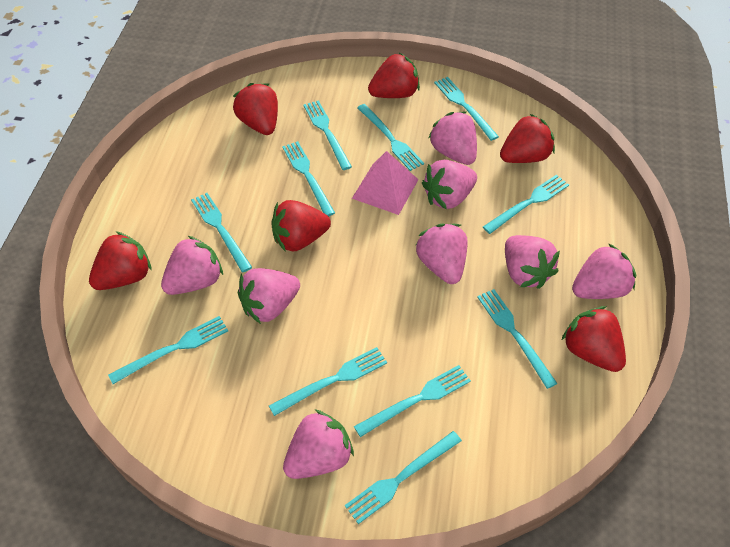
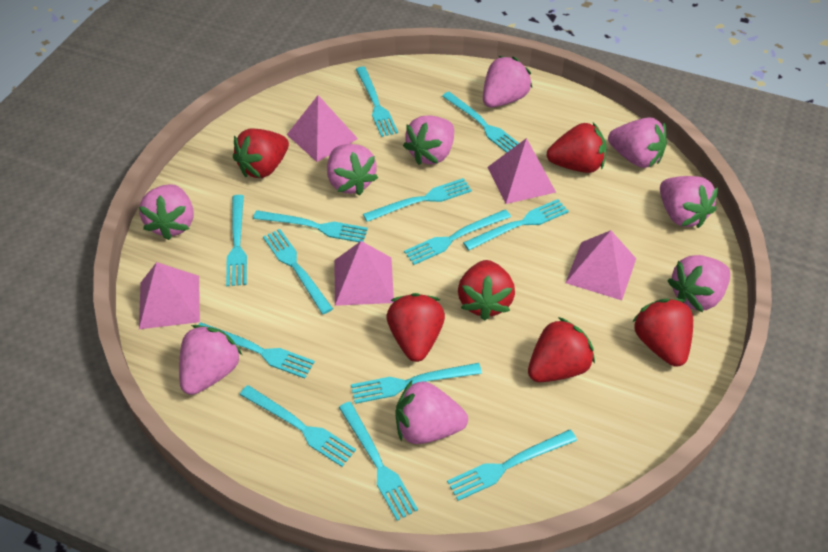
pink pyramid: [352,151,418,215] = 1 -> [139,262,200,329] [287,95,358,162] [335,241,394,306] [487,138,556,204] [566,230,636,300] = 5
pink strawberry: [161,236,223,295] [238,268,300,324] [283,409,354,479] [415,223,468,284] [422,160,477,210] [429,112,477,165] [505,235,560,289] [572,243,636,299] = 8 -> [139,184,194,240] [179,325,242,395] [327,144,378,195] [396,380,468,444] [403,115,454,165] [483,56,532,107] [608,117,667,168] [660,176,718,228] [668,255,730,312] = 9
turquoise fork: [108,316,228,384] [191,193,252,272] [269,347,387,416] [282,141,335,216] [303,100,352,170] [345,431,462,524] [354,365,471,437] [357,104,424,171] [434,77,499,141] [477,289,558,389] [483,175,569,234] = 11 -> [198,323,315,379] [226,195,247,286] [240,385,356,467] [253,210,368,242] [263,229,333,314] [339,402,418,521] [351,363,482,404] [356,66,398,137] [363,178,472,222] [404,209,511,265] [442,92,519,153] [447,429,577,501] [463,199,569,250] = 13

